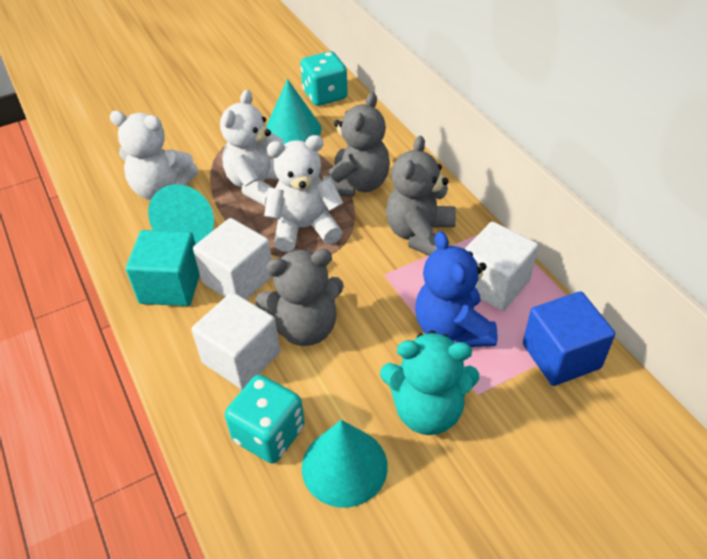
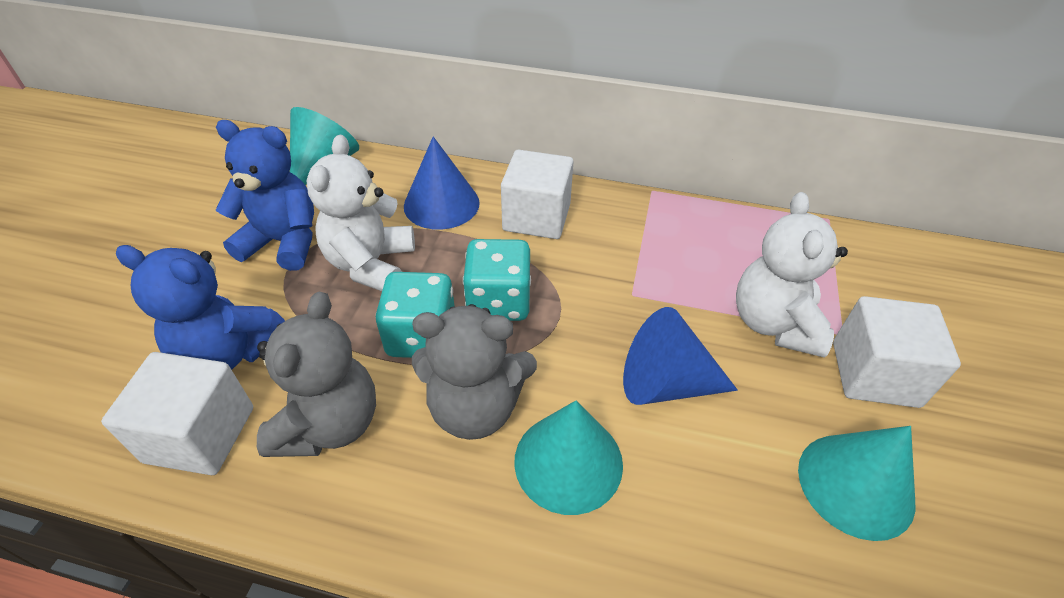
blue cone: none = 0 -> [404,136,480,230] [623,307,738,405] = 2
blue cube: [523,291,615,386] = 1 -> none = 0
blue teddy bear: [415,231,498,347] = 1 -> [116,245,285,370] [216,120,314,271] = 2
grey teddy bear: [255,249,344,346] [322,92,390,197] [386,136,456,256] = 3 -> [257,292,376,457] [412,304,537,440] = 2
turquoise cube: [126,230,200,306] = 1 -> none = 0
turquoise teddy bear: [380,331,479,435] = 1 -> none = 0
white teddy bear: [109,111,198,200] [220,90,283,206] [264,135,343,252] = 3 -> [307,135,415,291] [736,192,848,358] = 2

